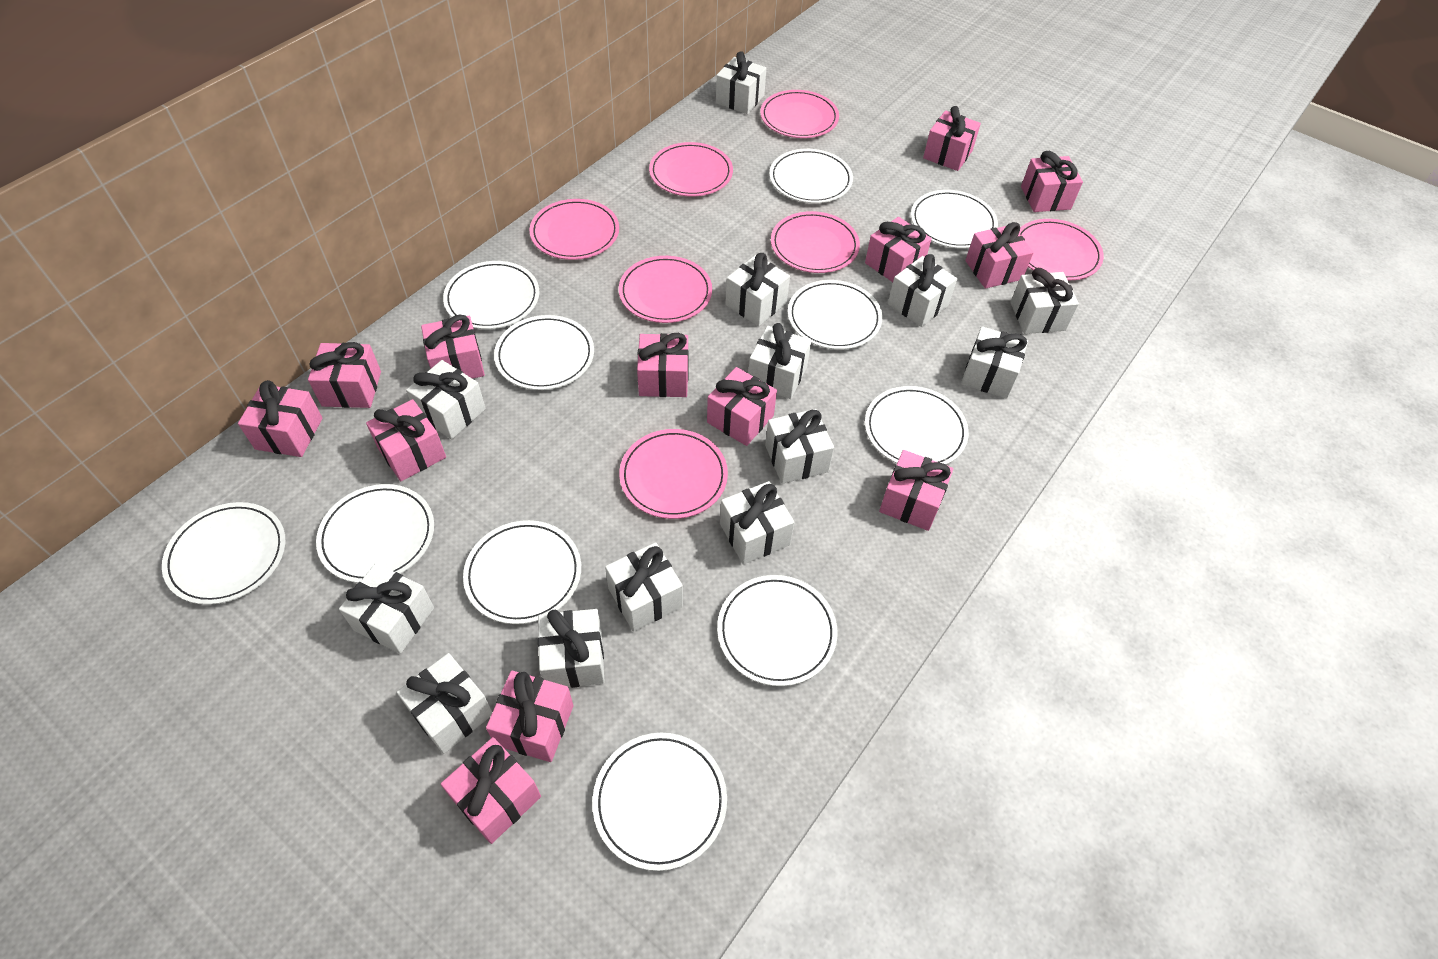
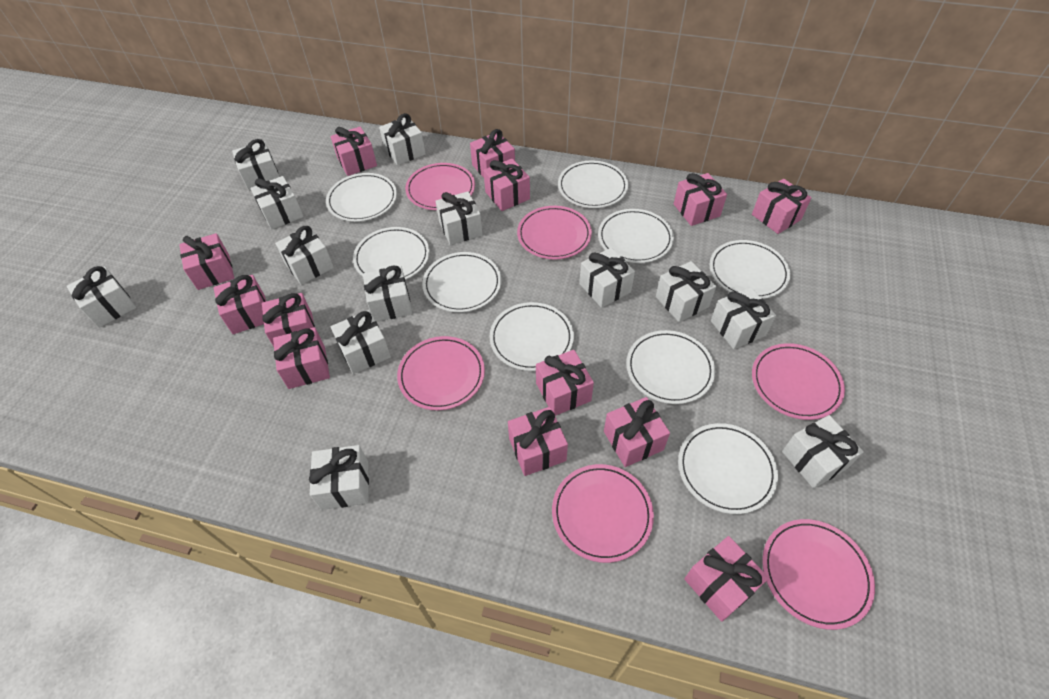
pink plate: [529,199,619,260] [619,256,712,323] [619,429,728,519] [649,142,733,197] [760,90,839,138] [771,211,860,273] [1019,219,1104,280] = 7 -> [397,336,485,410] [405,163,475,210] [517,206,592,259] [552,464,654,563] [752,343,845,420] [762,519,875,630] = 6
white plate: [162,502,285,605] [316,484,434,583] [443,261,539,329] [463,520,581,624] [494,315,594,390] [592,733,727,871] [717,575,838,686] [769,149,853,203] [788,280,883,350] [865,386,969,465] [911,190,998,249] = 11 -> [326,173,397,222] [353,227,429,280] [422,252,501,312] [490,302,574,371] [558,160,628,208] [598,209,674,263] [626,330,715,404] [678,423,778,514] [709,240,790,299] = 9

